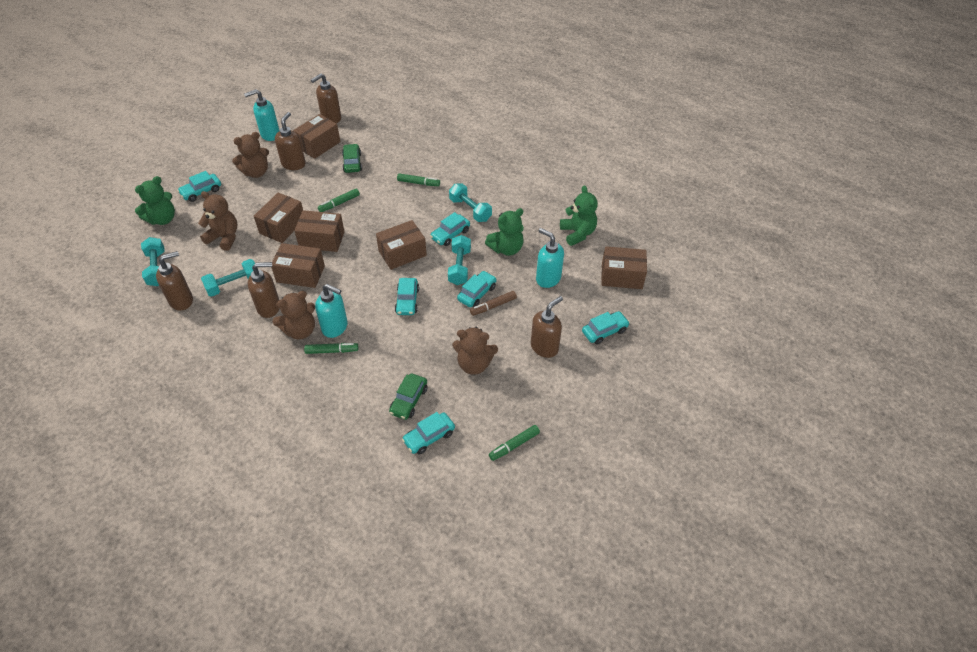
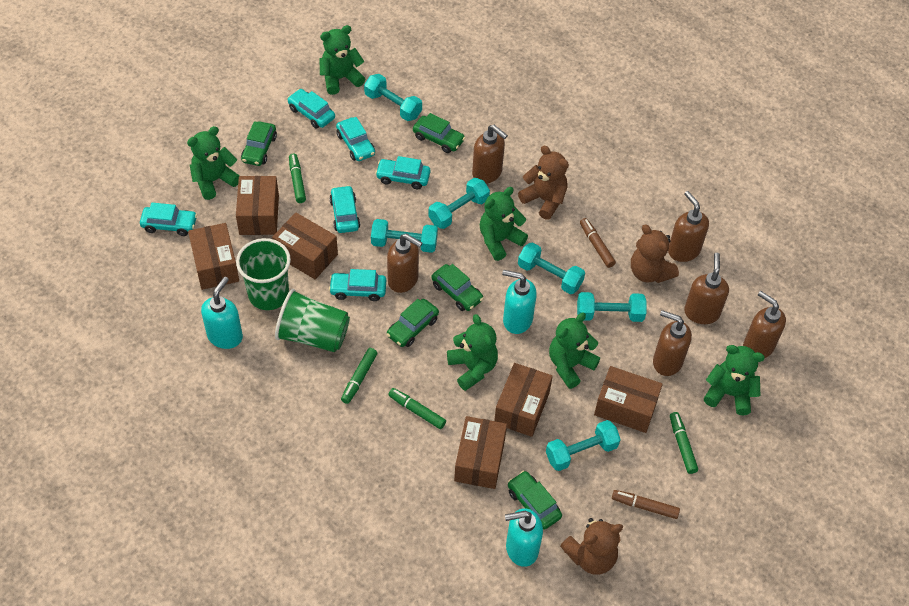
brown marker: [470,291,517,316] = 1 -> [580,218,616,268] [612,490,680,519] = 2
brown soap dispenser: [156,251,193,311] [248,262,280,318] [275,112,306,170] [311,74,341,123] [531,296,563,358] = 5 -> [387,234,422,293] [472,125,508,184] [653,310,692,376] [668,191,709,262] [684,253,729,324] [743,291,786,358] = 6
brown teddy bear: [198,191,237,251] [232,132,269,178] [273,291,315,339] [452,327,498,375] = 4 -> [518,146,569,220] [560,518,623,575] [631,224,679,283] = 3
green car: [342,144,362,173] [389,373,427,420] = 2 -> [241,121,277,166] [386,299,439,347] [413,113,465,153] [431,264,484,311] [508,471,562,530] = 5
green cup: none = 0 -> [236,238,291,310] [275,289,350,352] = 2
green teddy bear: [135,176,175,225] [485,208,524,256] [560,185,598,246] = 3 -> [187,126,240,200] [320,25,365,95] [447,314,498,391] [480,187,528,261] [549,313,600,389] [704,345,765,415] = 6
turquoise dumbbell: [141,237,165,286] [201,259,255,297] [448,235,471,285] [449,184,492,222] = 4 -> [364,74,422,121] [371,219,438,253] [428,178,490,229] [518,242,585,294] [546,420,621,471] [577,292,647,322] = 6

